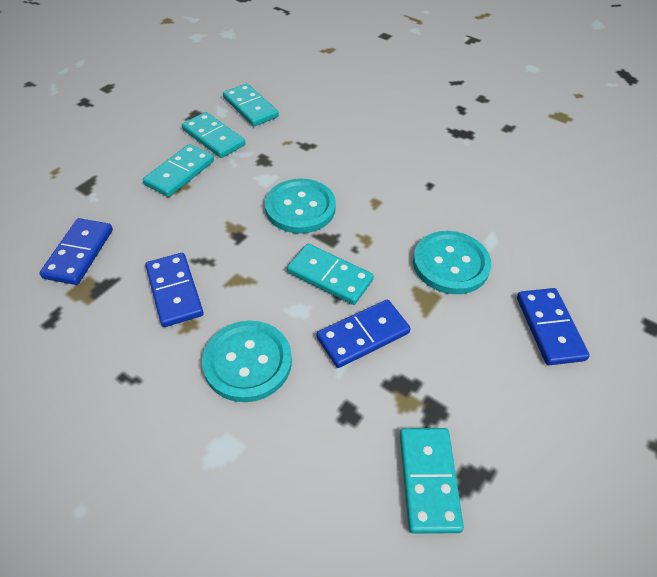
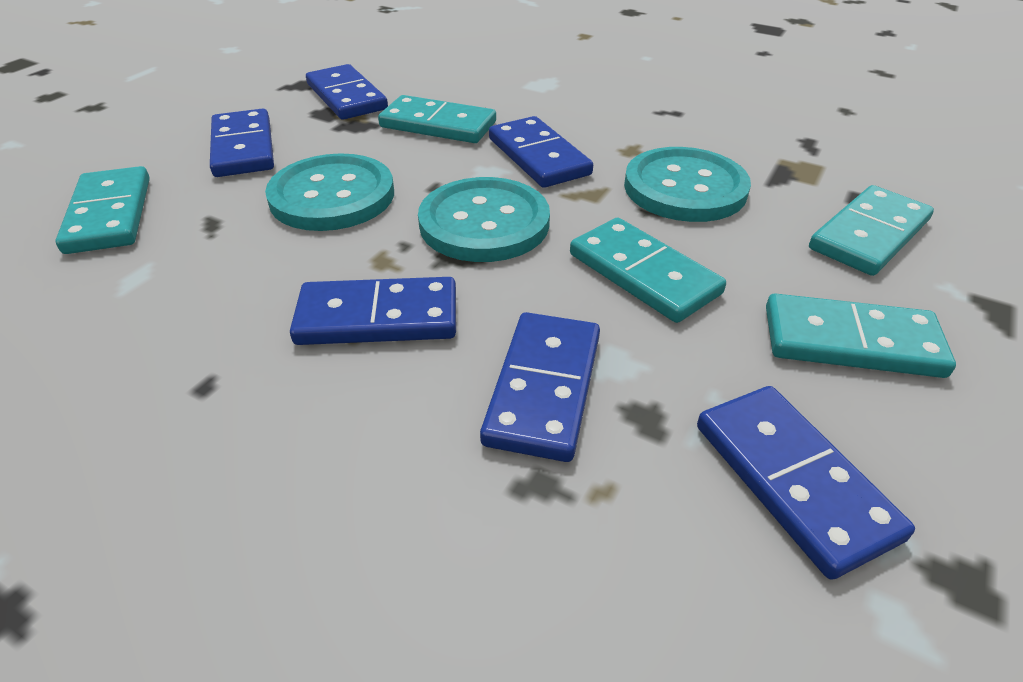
blue domino: [40,218,113,285] [145,253,204,327] [317,300,411,368] [517,288,590,365] = 4 -> [210,109,274,177] [290,277,456,345] [306,64,388,120] [480,312,600,462] [489,116,593,188] [697,386,915,580] = 6

